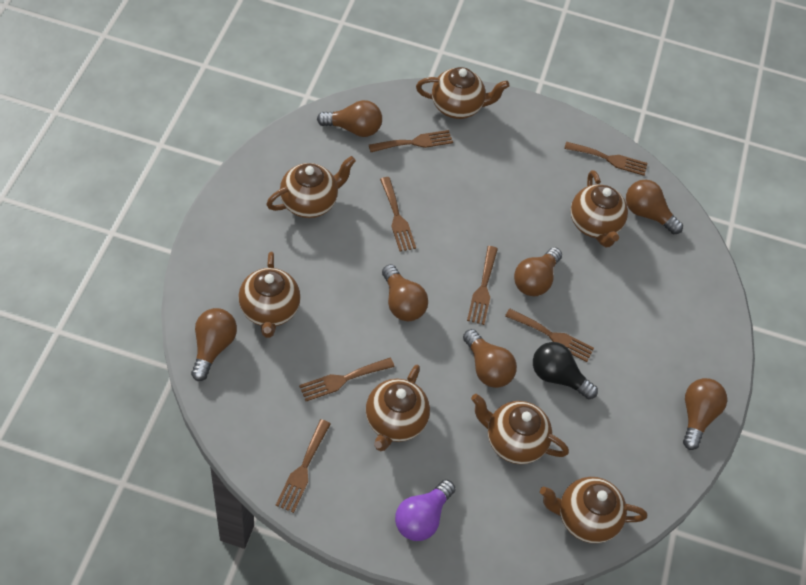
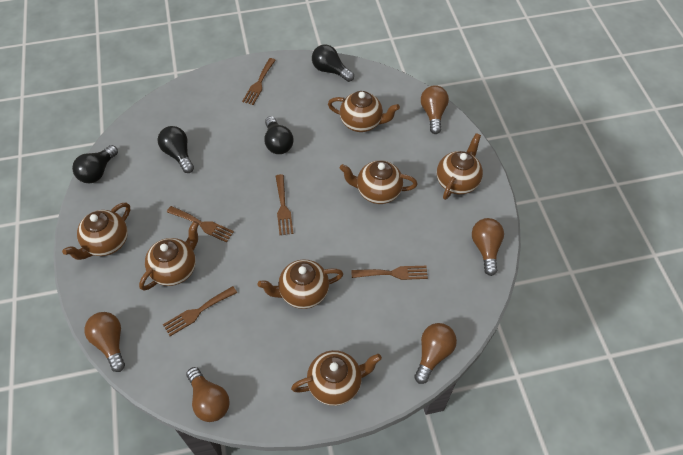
black light bulb: [533,342,598,399] = 1 -> [72,145,118,183] [158,126,194,173] [264,116,293,154] [312,45,354,82] = 4
brown fork: [276,419,331,513] [299,358,395,401] [369,130,453,152] [380,177,416,251] [467,246,498,325] [505,308,594,362] [564,142,647,176] = 7 -> [163,286,237,336] [167,206,234,242] [242,58,276,105] [276,174,293,235] [351,266,428,280] = 5
brown light bulb: [191,308,237,381] [317,100,382,137] [382,264,428,321] [463,329,517,388] [514,247,562,296] [626,180,683,234] [683,378,727,450] = 7 -> [84,312,125,372] [186,367,230,422] [414,323,457,384] [421,85,449,134] [472,218,504,276] = 5
purple light bulb: [395,479,455,541] = 1 -> none = 0

